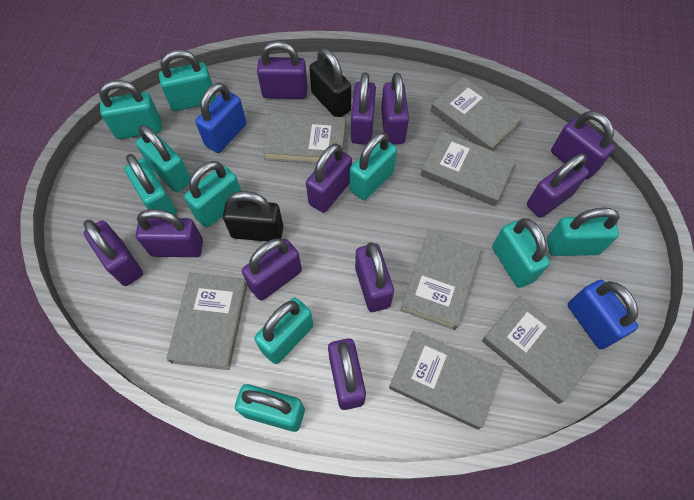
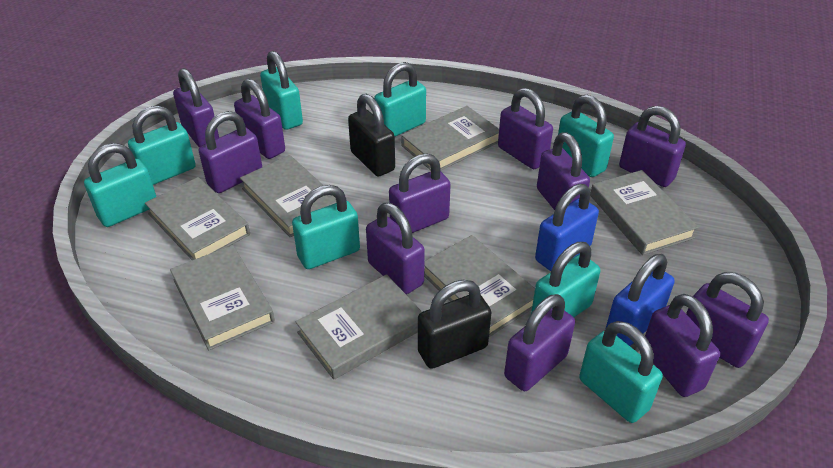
turquoise padlock: [99,80,162,139] [125,154,177,215] [136,125,191,192] [159,50,216,111] [184,161,241,228] [235,384,305,432] [254,298,313,364] [350,132,397,200] [492,218,550,288] [547,207,620,256] = 10 -> [84,143,156,227] [128,106,196,185] [260,51,303,130] [292,185,360,269] [374,62,426,136] [531,242,600,317] [558,95,614,177] [579,321,663,423] = 8

